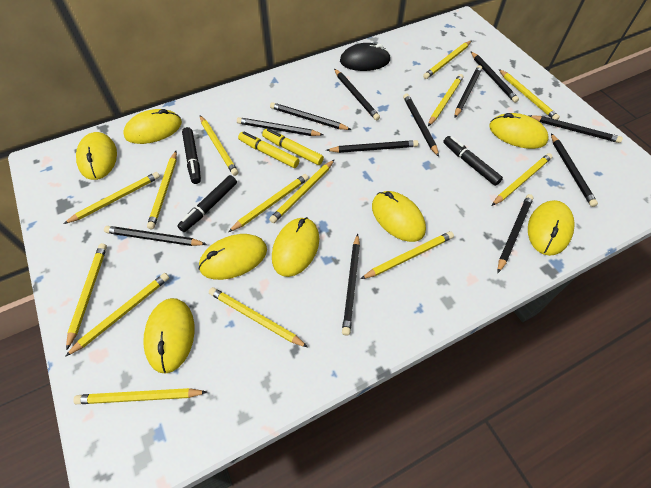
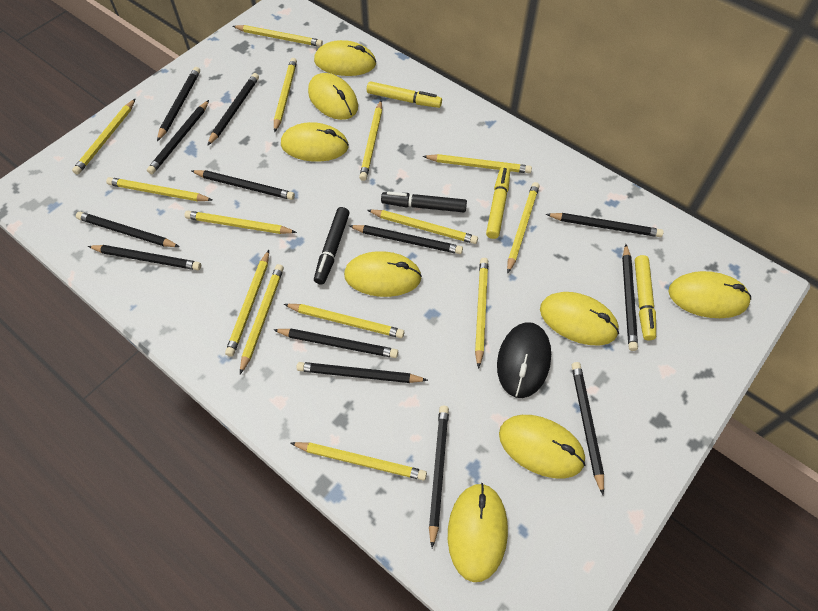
black marker: [177,175,237,232] [182,127,201,184] [443,136,503,186] = 3 -> [314,207,349,285] [381,192,467,212] = 2
black pencil: [104,226,207,246] [237,117,323,136] [270,102,351,130] [326,140,418,153] [334,69,380,121] [342,234,360,336] [403,93,439,157] [454,65,482,118] [471,51,519,103] [497,194,534,273] [529,115,623,143] [551,133,598,207] = 12 -> [76,212,180,247] [88,245,201,270] [147,100,209,174] [157,67,200,141] [192,170,295,200] [207,73,259,146] [274,329,398,358] [296,362,428,383] [349,225,463,254] [429,406,449,548] [546,213,664,237] [571,362,604,495] [622,244,638,351] = 13
yellow marker: [238,132,299,168] [262,129,324,165] = 2 -> [367,81,442,108] [486,167,510,239] [635,255,656,340] = 3

